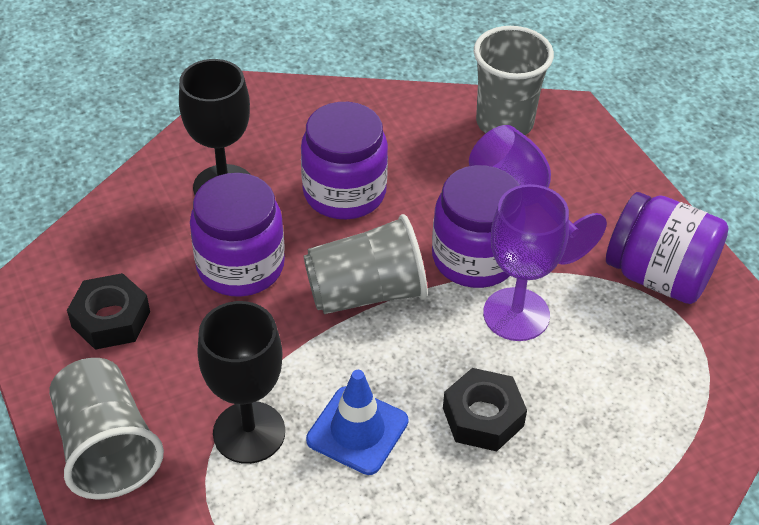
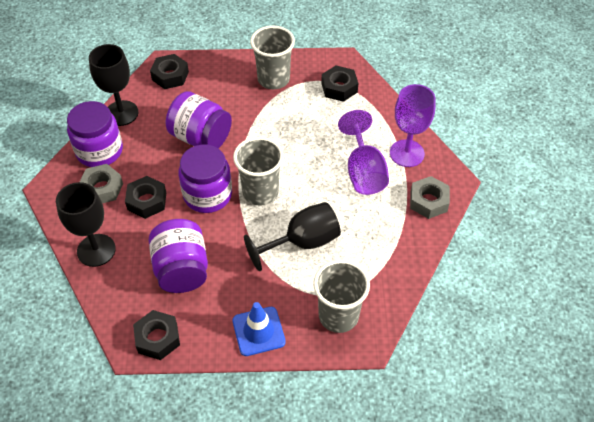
black goblet: [179,59,251,195] [197,301,285,464] = 2 -> [56,182,116,267] [89,44,138,126] [244,202,341,271] = 3
black nut: [67,273,150,350] [443,368,527,451] = 2 -> [125,176,166,219] [133,310,180,360] [150,54,189,89] [321,66,358,102] = 4
grey nut: none = 0 -> [80,164,123,203] [410,176,450,219] = 2

